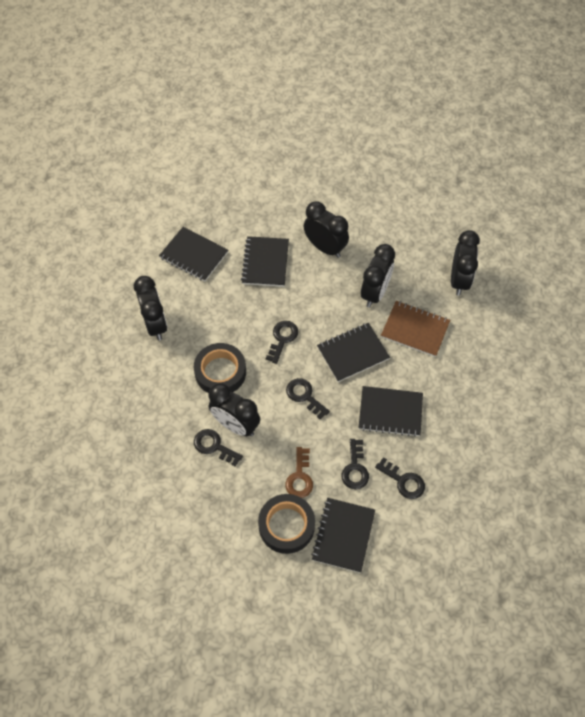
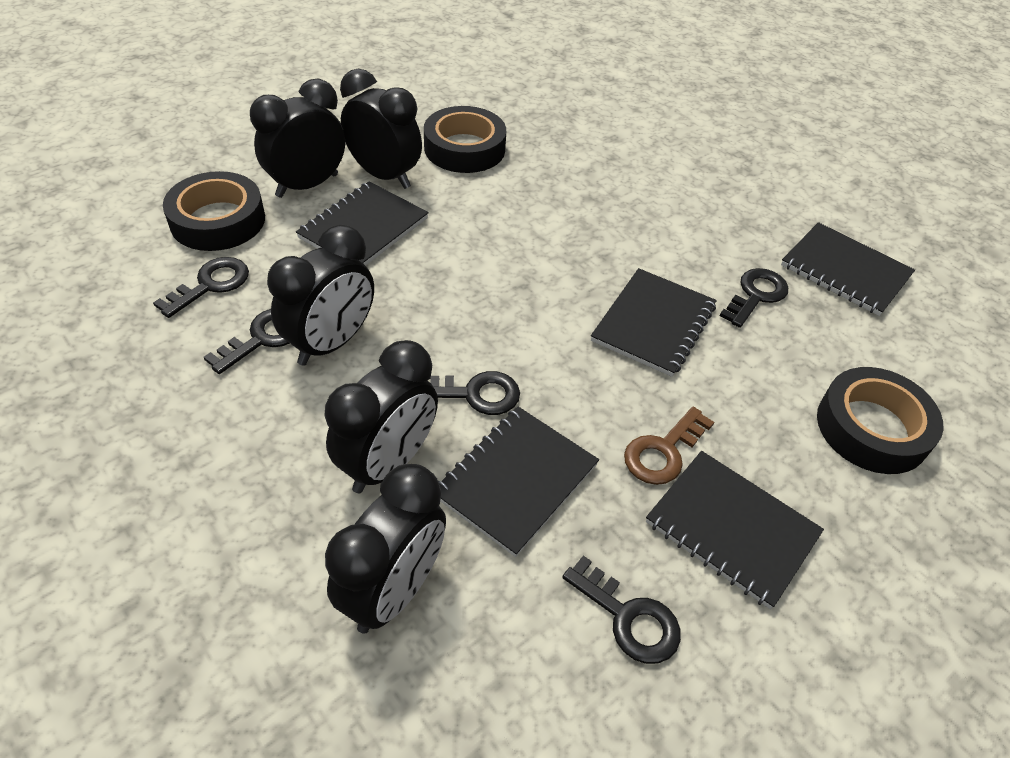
black tape: [194,343,246,393] [258,494,315,554] = 2 -> [163,171,265,251] [424,106,506,173] [817,367,944,474] = 3
brown notebook: [381,301,450,357] = 1 -> none = 0

